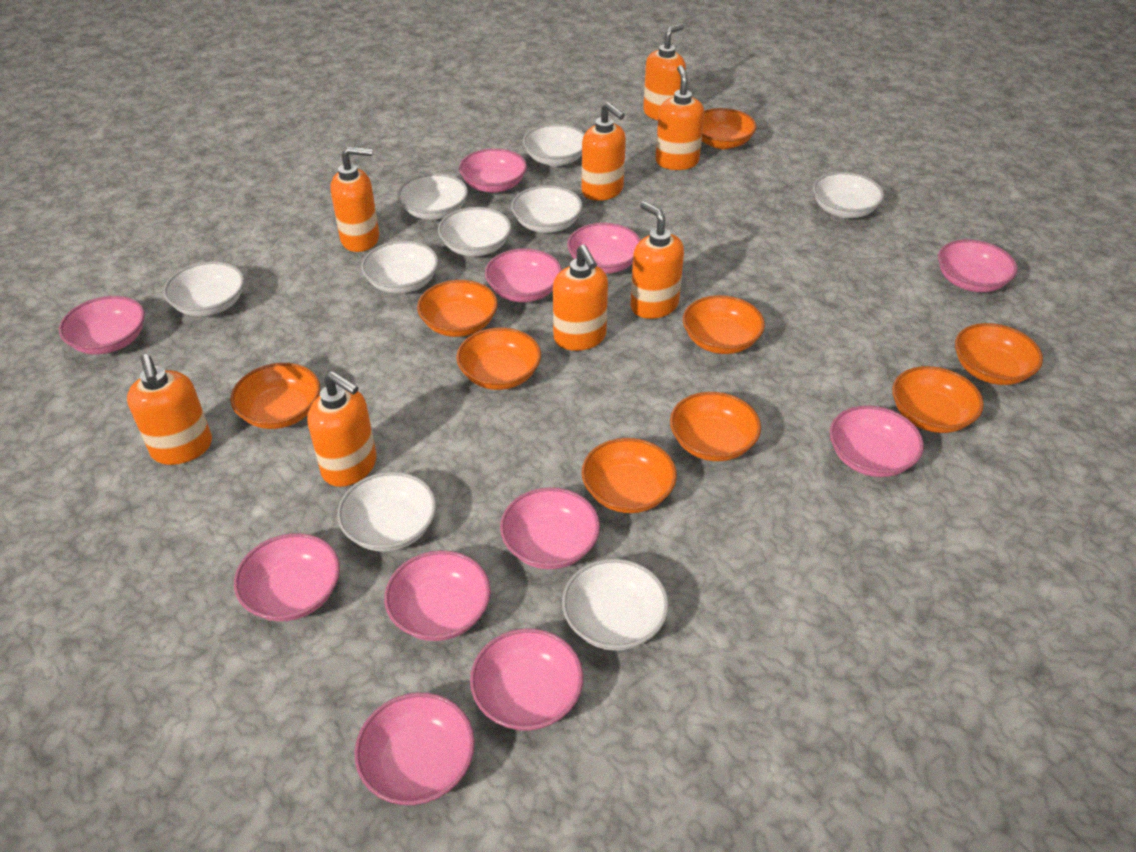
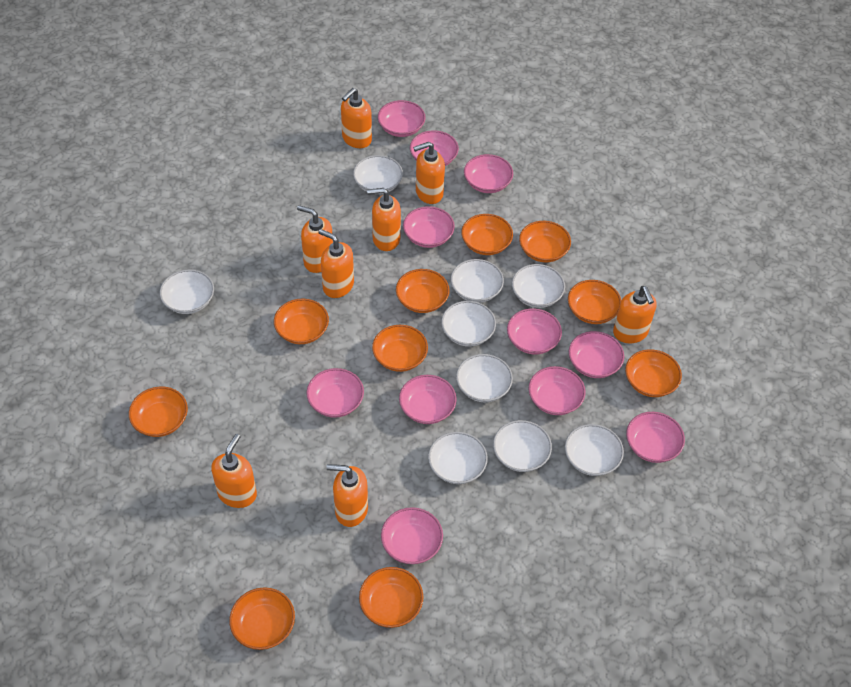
orange bowl: [230,363,320,429] [417,280,498,337] [456,327,541,390] [582,438,677,513] [670,392,761,461] [683,295,765,354] [702,108,757,149] [892,366,984,433] [955,323,1043,385] = 9 -> [129,386,188,437] [229,587,295,650] [274,298,329,344] [359,567,423,628] [372,325,428,372] [396,269,449,313] [461,214,513,255] [519,221,571,262] [568,280,621,324] [625,349,682,397] = 10

